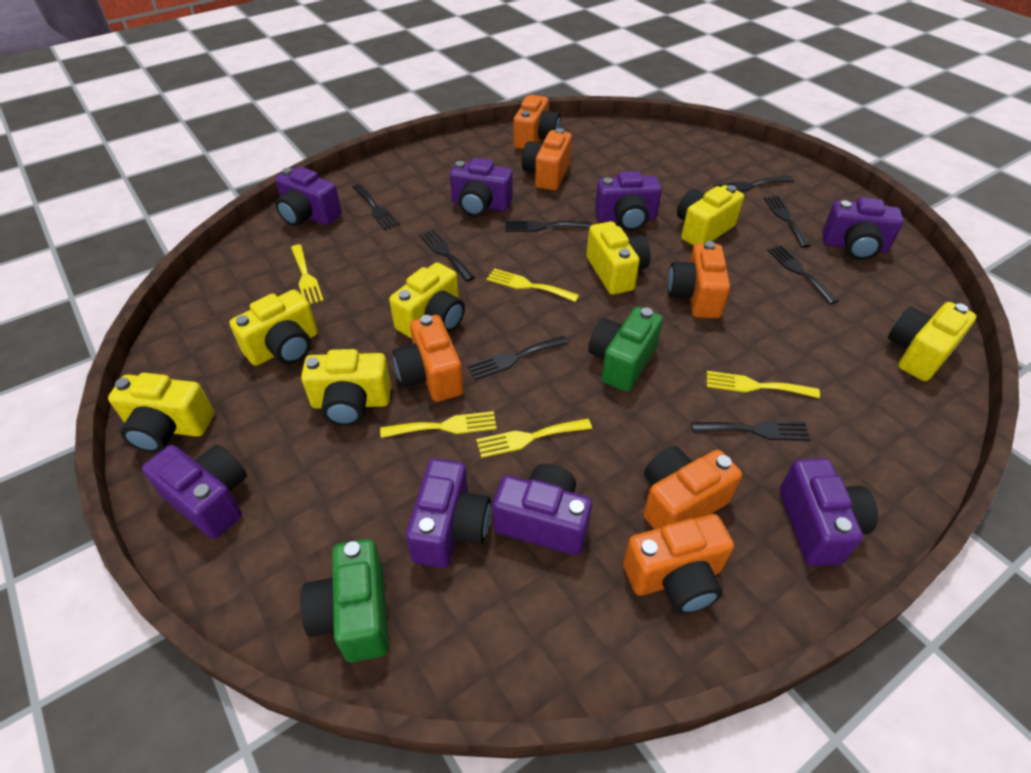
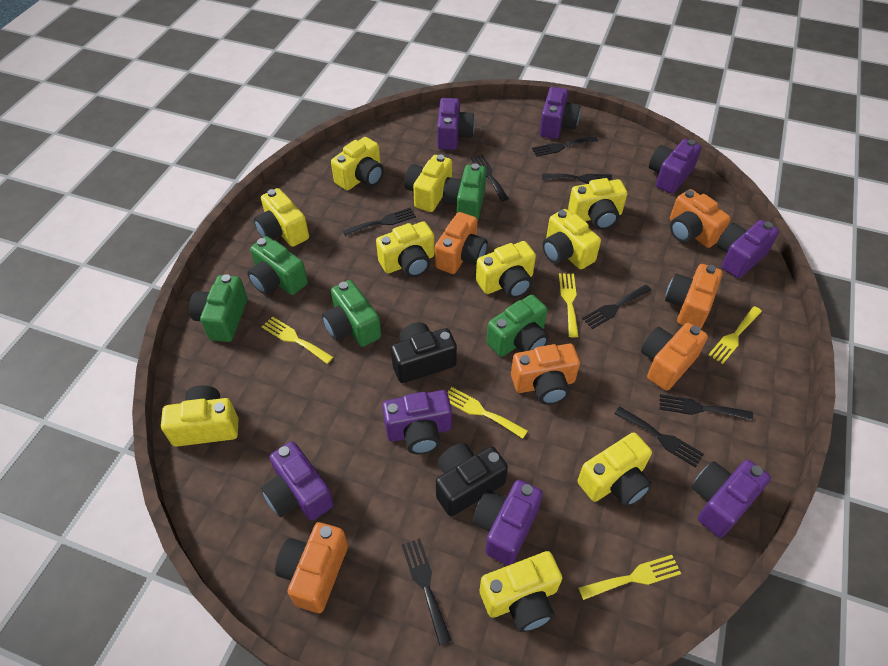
black camera: none = 0 -> [391,322,457,383] [436,443,508,516] = 2
green camera: [300,539,389,662] [588,307,663,392] = 2 -> [189,274,247,342] [247,236,308,295] [322,280,381,347] [443,163,486,220] [487,295,549,357] = 5
yellow camera: [108,373,214,453] [229,290,318,366] [301,349,391,426] [389,262,465,339] [587,221,651,295] [677,185,744,246] [888,302,976,381] = 7 -> [161,385,238,447] [254,188,309,247] [331,137,384,191] [376,221,435,277] [404,154,452,212] [476,241,536,298] [480,551,562,632] [542,209,601,269] [568,178,627,230] [578,432,652,507] = 10

